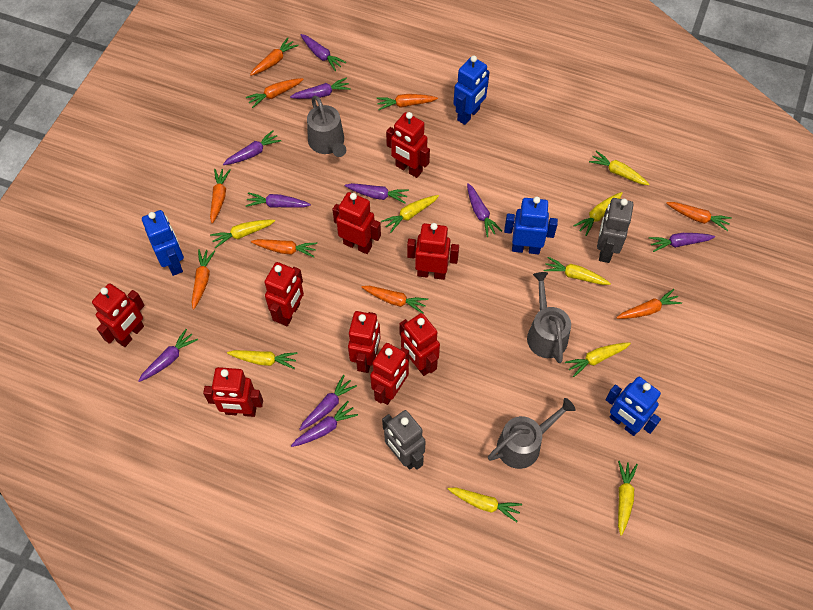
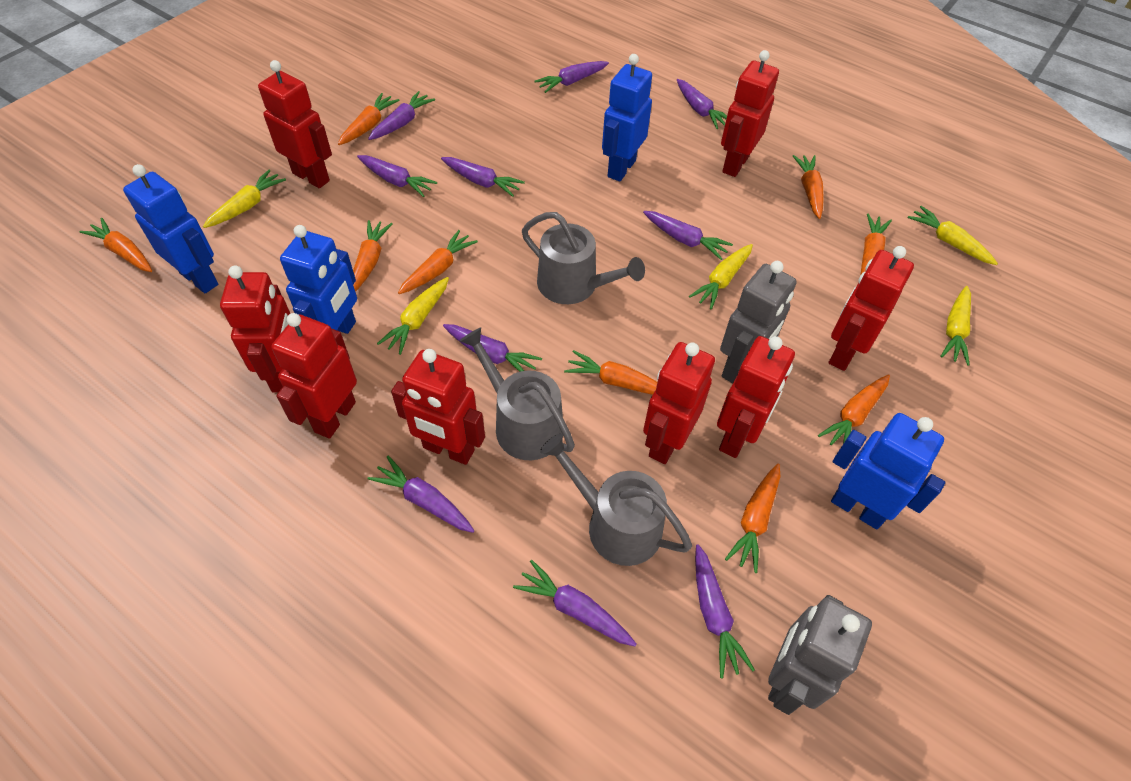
red robot: [92,283,145,347] [203,367,263,417] [264,262,304,326] [332,192,381,254] [348,311,381,373] [370,343,409,405] [386,112,430,178] [399,313,440,376] [407,223,459,280] = 9 -> [220,265,290,393] [258,60,332,188] [271,313,357,439] [391,349,485,465] [643,342,715,464] [717,336,795,458] [721,50,779,177] [828,246,914,371] = 8
yellow carrot: [210,220,275,248] [227,350,298,369] [381,195,439,233] [448,488,522,522] [544,257,611,285] [565,343,631,377] [573,192,622,236] [589,151,649,185] [618,461,638,536] = 9 -> [203,170,286,228] [377,277,449,355] [689,244,753,309] [908,206,998,265] [940,286,971,366] = 5

